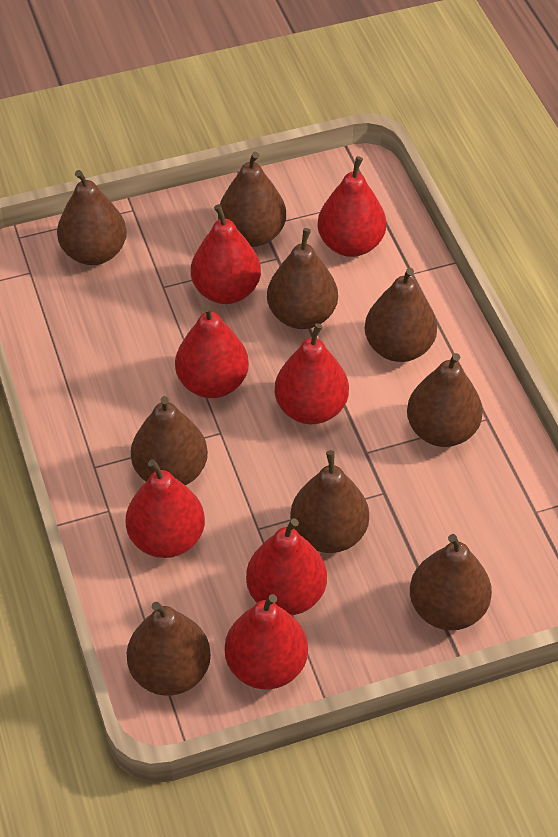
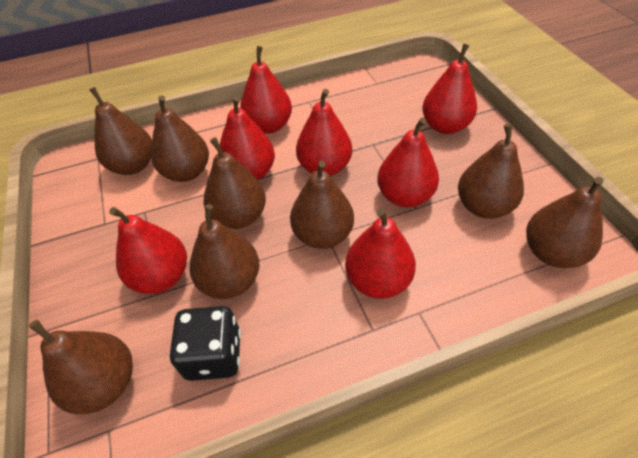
black dice: none = 0 -> [169,306,241,381] = 1
brown pear: [57,170,127,265] [127,602,211,696] [131,396,208,485] [218,152,286,247] [267,228,338,329] [290,450,369,553] [365,268,437,362] [407,353,483,447] [410,534,492,630] = 9 -> [29,320,133,414] [89,87,152,175] [151,95,209,182] [190,204,259,299] [204,137,266,229] [290,160,354,249] [458,123,524,219] [526,177,604,268] = 8

